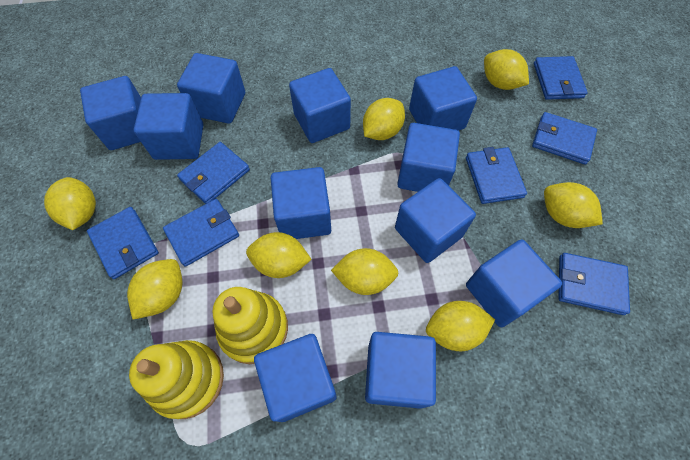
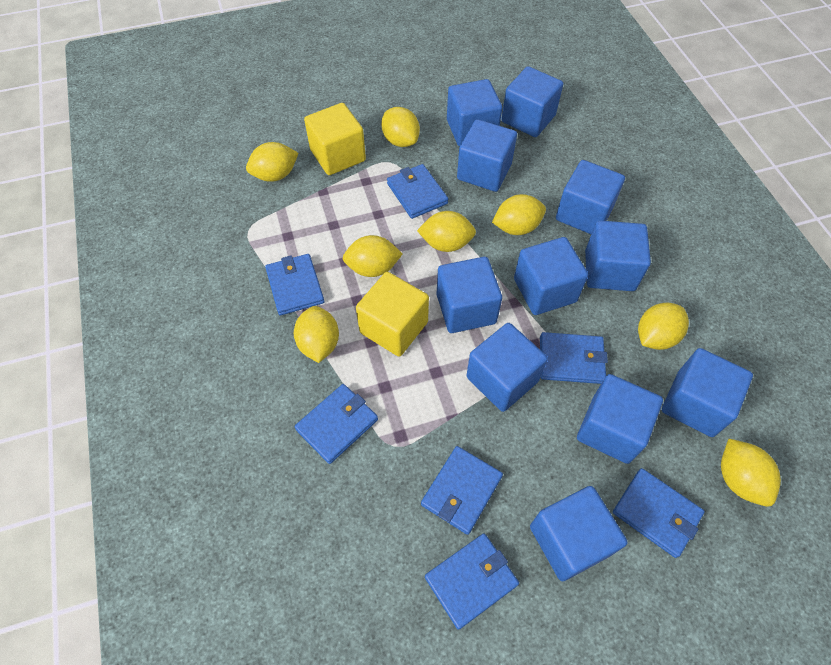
yellow cube: none = 0 -> [304,103,366,175] [356,272,429,357] = 2
yellow stacking toy: [129,340,224,419] [213,287,288,364] = 2 -> none = 0

